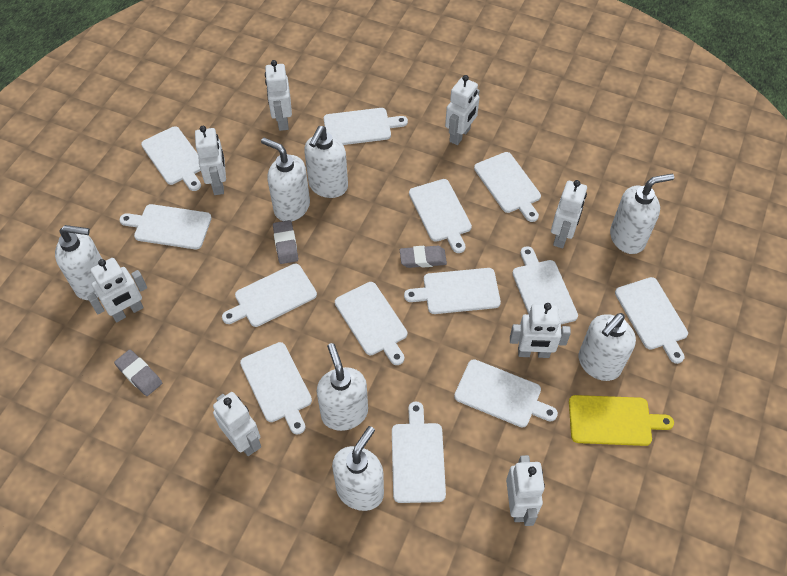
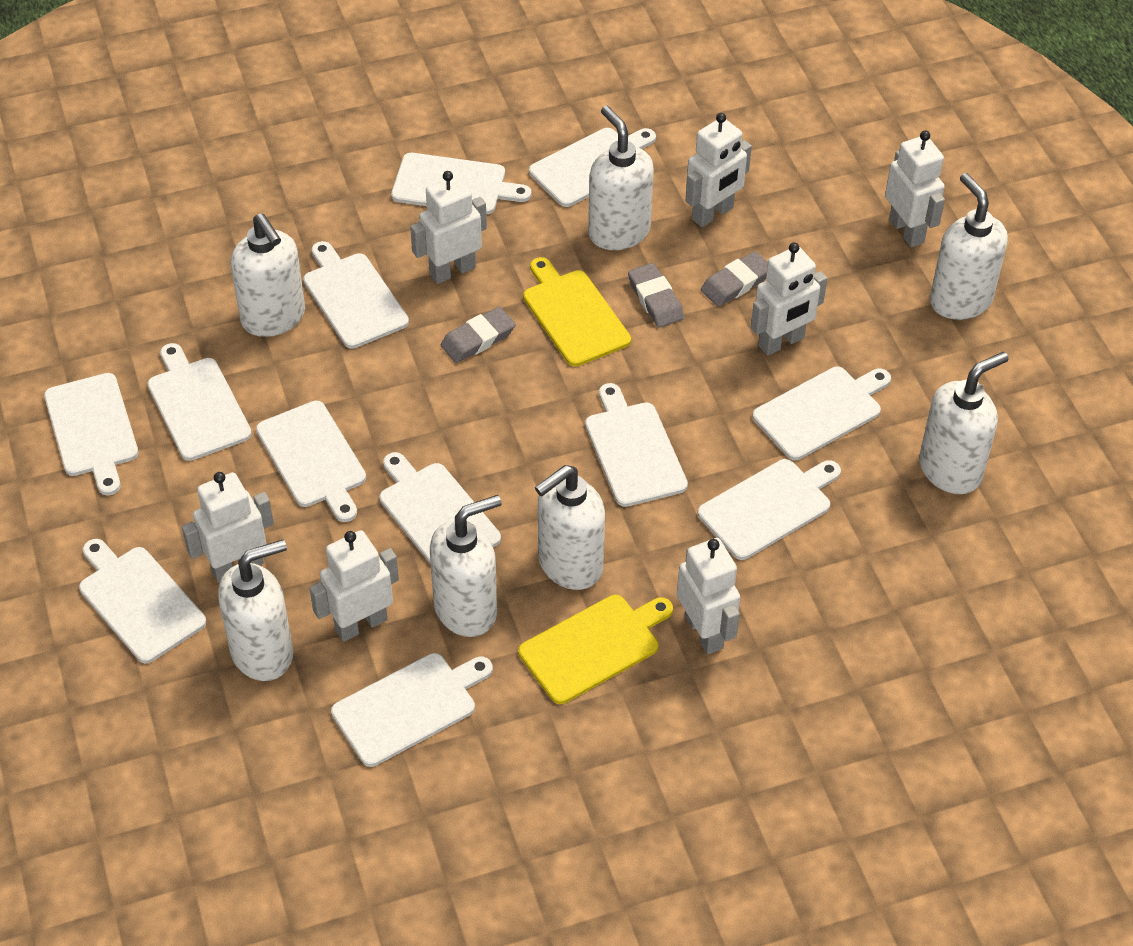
white cutting board: [120,204,212,249] [141,126,201,191] [222,264,317,327] [240,342,312,435] [324,108,408,145] [335,282,407,365] [392,401,446,503] [404,268,501,314] [409,179,472,253] [454,359,558,428] [474,152,541,222] [512,246,578,324] [615,277,688,364] = 13 -> [44,373,139,495] [79,539,206,663] [148,343,252,461] [256,401,366,522] [303,241,409,349] [331,653,493,767] [379,452,501,564] [391,153,531,214] [529,128,656,207] [585,383,688,507] [698,459,841,560] [752,367,891,460] = 12
white robot: [87,258,147,322] [195,126,226,195] [213,392,261,456] [265,60,292,131] [445,75,480,145] [506,455,545,526] [510,303,571,358] [551,180,587,248] = 8 -> [182,472,274,583] [310,530,399,642] [410,171,487,284] [677,538,740,654] [686,113,752,227] [751,243,827,356] [885,131,945,247] = 7
yellow cutting board: [569,395,674,446] = 1 -> [518,595,673,704] [523,257,631,367] = 2

